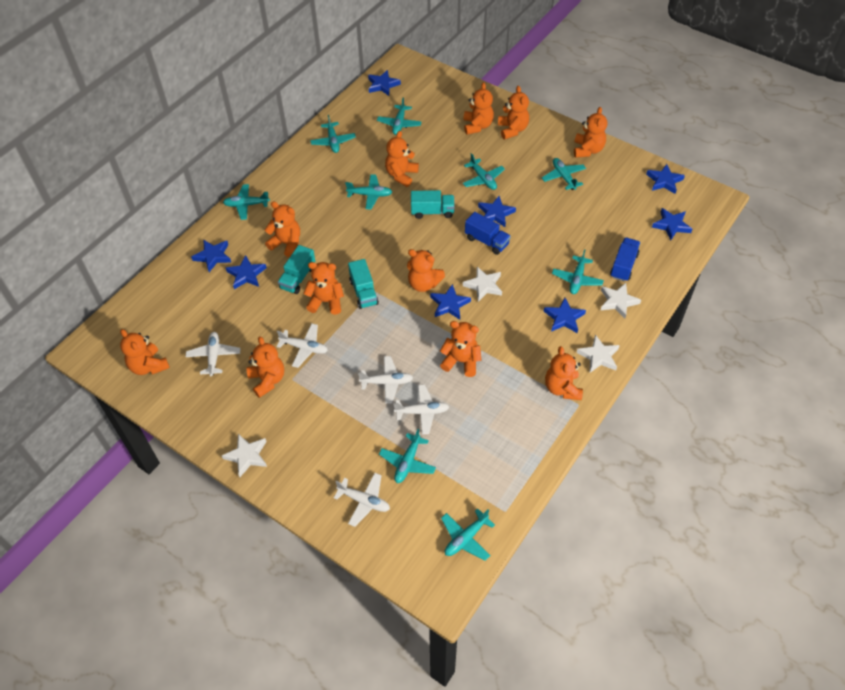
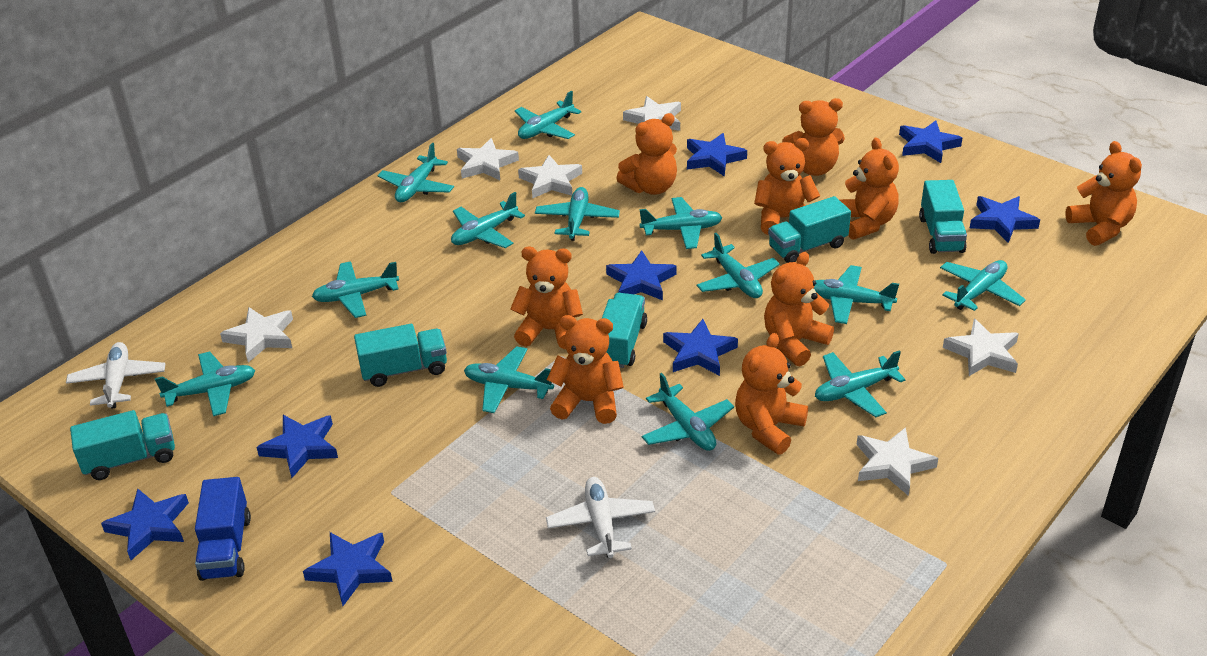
blue truck: [465,212,511,255] [610,238,640,282] = 2 -> [195,477,251,581] = 1
orange teddy bear: [120,329,170,375] [247,337,284,398] [265,201,300,257] [303,262,344,315] [385,131,419,187] [407,249,445,292] [440,321,481,377] [463,82,494,135] [498,86,529,139] [545,346,583,400] [574,107,607,158] = 11 -> [510,247,583,349] [547,315,624,424] [616,113,677,195] [735,333,808,455] [754,138,820,235] [764,252,834,366] [782,98,845,176] [839,137,899,240] [1065,141,1142,246] = 9
turquoise plane: [223,184,270,220] [310,115,356,153] [345,174,392,209] [377,97,422,135] [379,429,436,483] [441,508,495,561] [463,153,505,190] [542,158,586,190] [552,249,604,294] = 9 -> [155,352,255,416] [312,261,399,318] [377,143,454,202] [451,192,525,248] [464,346,554,413] [515,91,581,139] [535,187,620,241] [639,197,722,249] [642,373,734,451] [696,233,780,298] [814,265,899,324] [815,350,906,417] [940,260,1026,311] = 13
turquoise truck: [278,245,315,294] [348,259,379,309] [411,190,455,219] = 3 -> [70,410,175,480] [354,324,447,387] [602,293,647,368] [768,196,851,263] [919,180,967,254] = 5
white plane: [185,332,240,376] [277,323,328,368] [334,473,390,527] [358,356,413,404] [393,385,449,434] = 5 -> [66,342,165,408] [546,477,655,558] = 2
white star: [222,434,267,477] [463,267,502,302] [577,335,620,372] [601,283,641,318] = 4 -> [220,307,293,363] [457,138,519,180] [518,155,582,199] [623,96,681,131] [856,427,938,496] [943,319,1019,376] = 6

